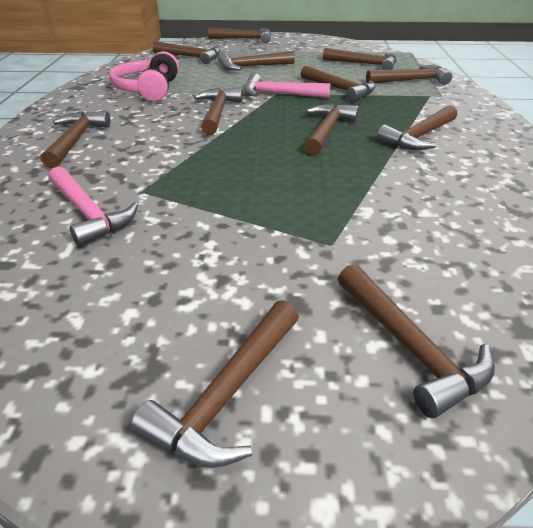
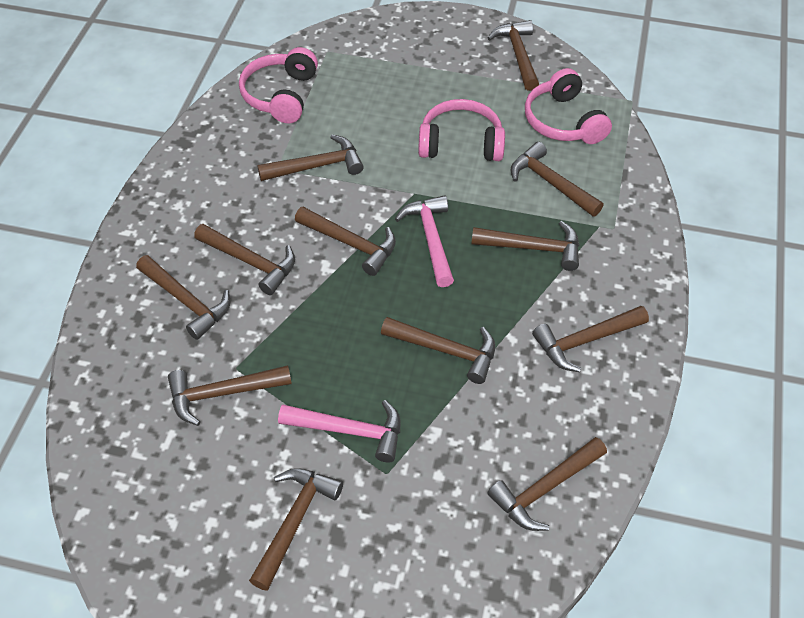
pink headphones: [109,51,179,101] = 1 -> [239,47,318,123] [418,99,505,161] [525,68,612,144] = 3

